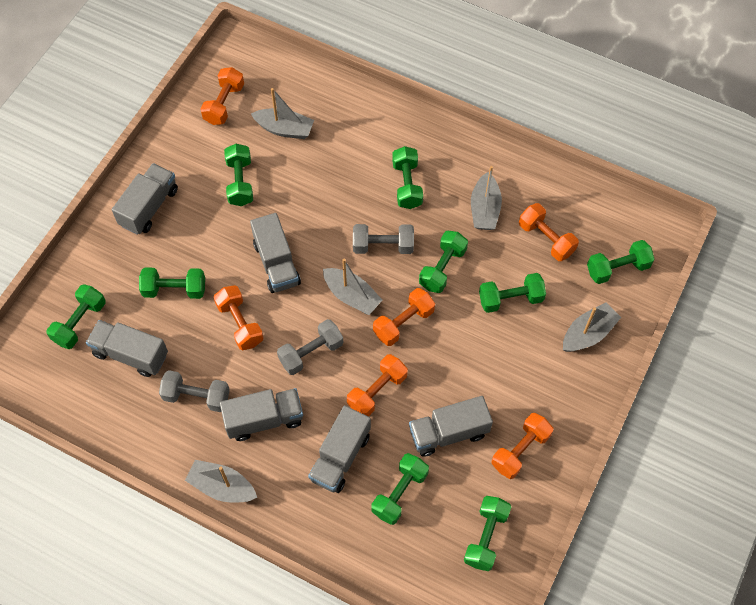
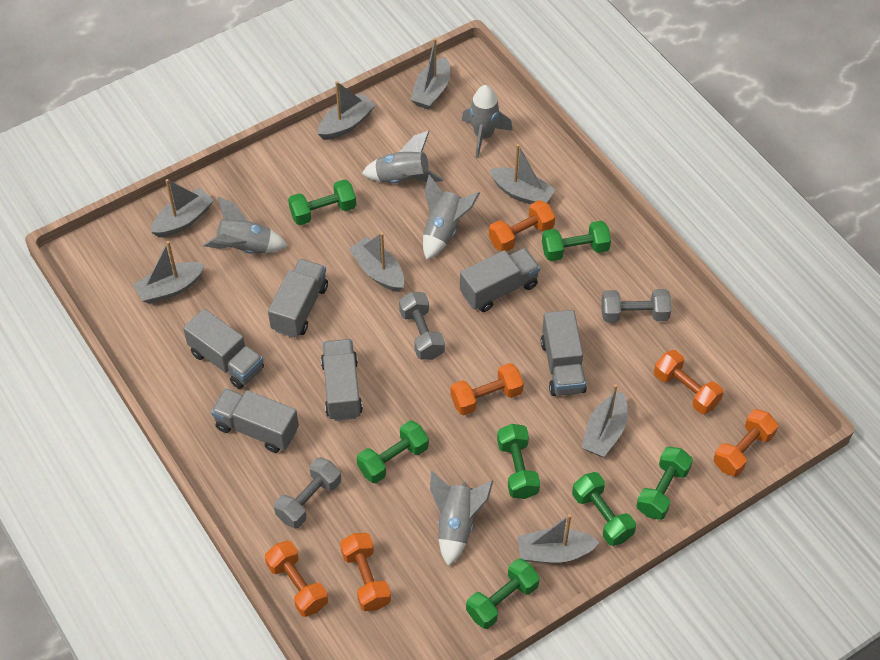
green dumbbell: [46,284,106,349] [139,267,205,299] [224,144,253,206] [371,453,429,525] [392,146,423,209] [419,231,468,293] [464,496,511,571] [479,273,546,313] [587,240,655,284] = 9 -> [288,179,356,225] [357,420,429,483] [466,558,540,629] [497,424,540,499] [542,221,611,261] [572,472,636,546] [636,447,693,520] = 7
grey boat: [185,460,257,502] [251,88,314,139] [323,258,383,315] [471,166,502,230] [563,302,621,352] = 5 -> [133,241,205,304] [151,179,214,237] [318,81,376,140] [349,232,404,292] [410,38,450,110] [489,144,556,205] [518,514,599,563] [582,384,628,457] = 8
grey rocket: none = 0 -> [203,197,288,254] [362,131,444,184] [423,175,480,260] [430,471,493,566] [462,85,513,159] = 5

